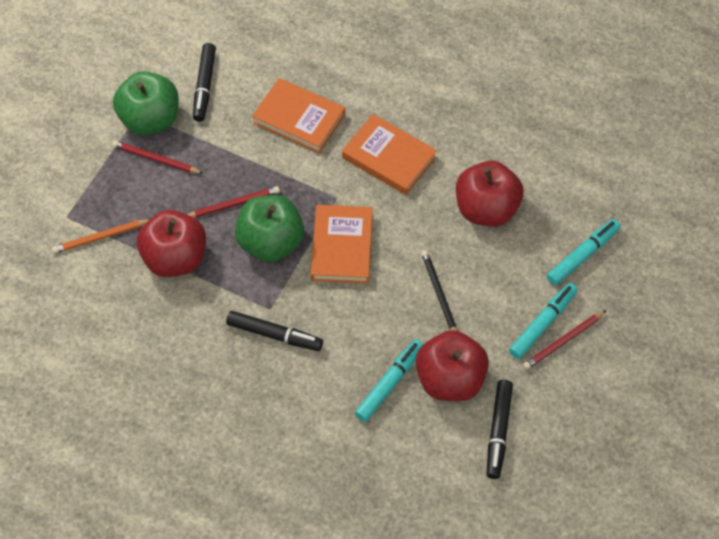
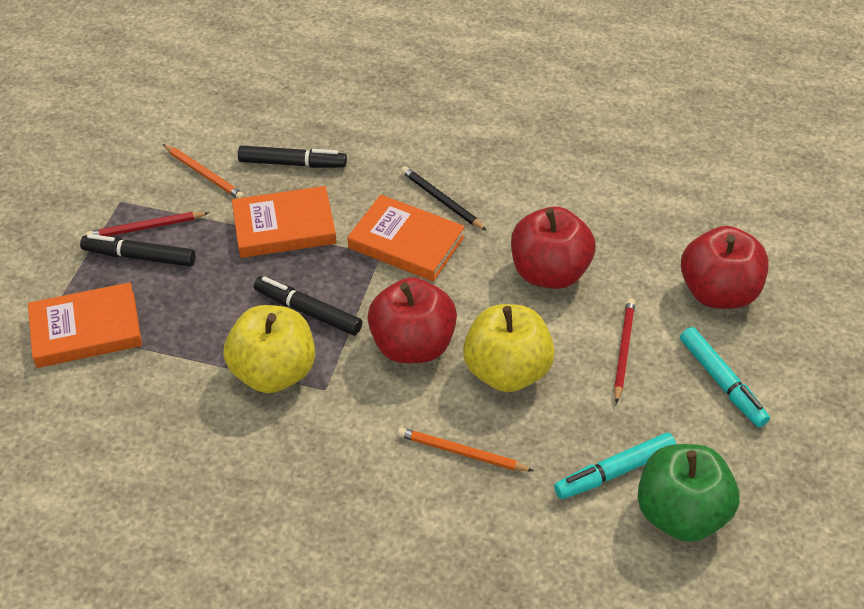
green apple: [113,71,179,135] [235,195,304,262] = 2 -> [638,444,740,542] = 1
orange pencil: [52,219,150,253] = 1 -> [163,144,245,198] [397,427,534,471] = 2
red pencil: [112,140,203,174] [187,186,280,218] [523,310,607,370] = 3 -> [86,212,209,236] [614,298,635,404] = 2
turquoise marker: [355,339,423,422] [509,283,577,359] [547,219,621,285] = 3 -> [554,433,676,499] [680,327,770,427] = 2
yellow apple: none = 0 -> [223,305,315,393] [463,304,555,392] = 2

